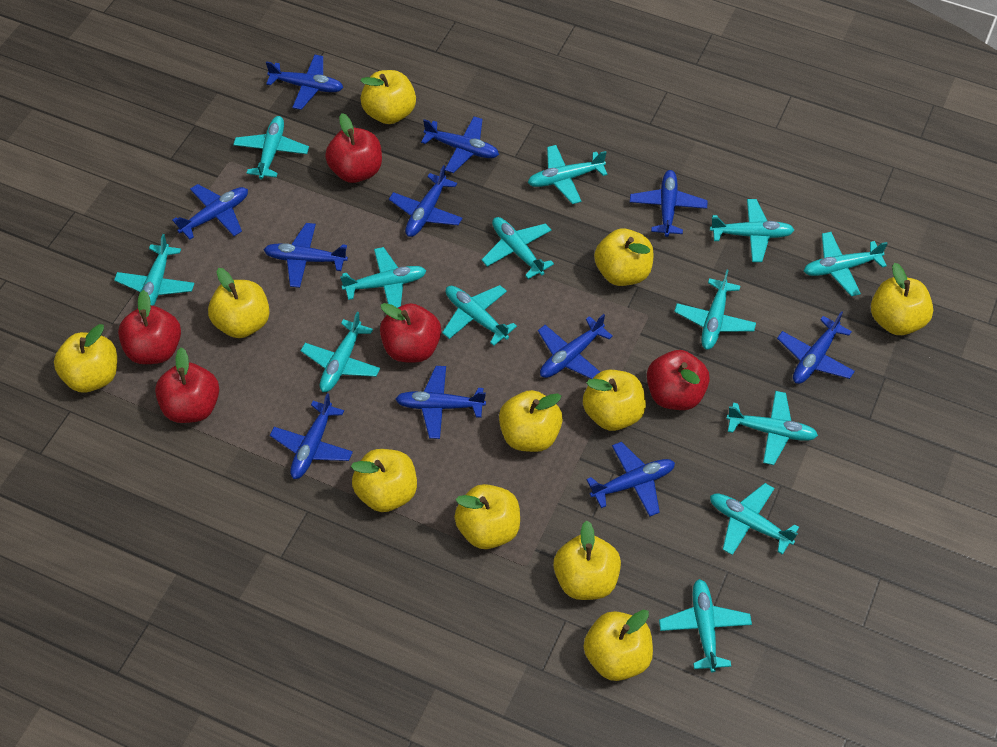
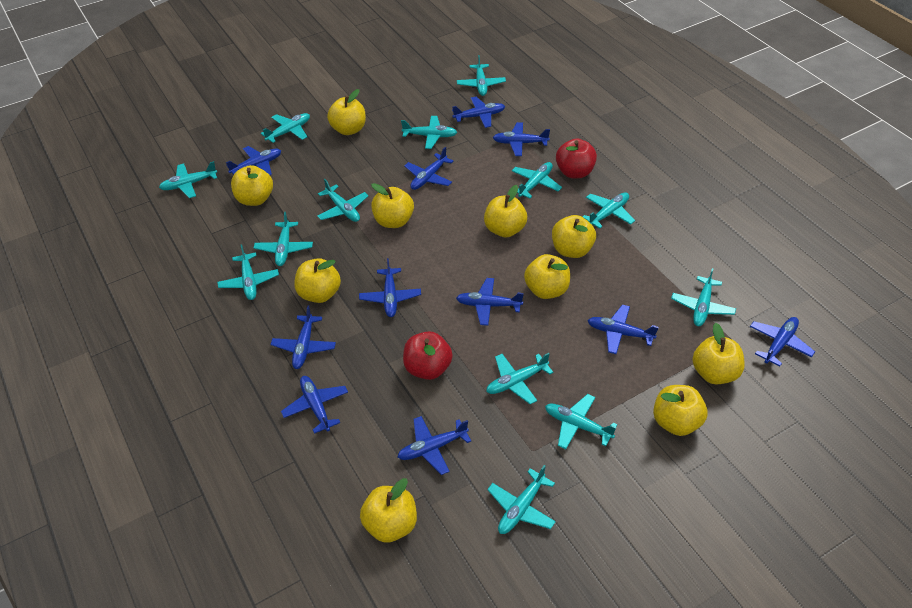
red apple: [118,290,181,364] [155,348,219,423] [325,113,382,183] [380,303,441,362] [647,350,710,410] = 5 -> [403,331,453,380] [556,138,597,178] = 2
yellow apple: [54,324,117,392] [208,268,270,338] [351,449,417,512] [361,70,416,124] [454,484,520,549] [499,390,563,452] [553,521,621,600] [583,370,646,431] [584,610,653,681] [594,229,654,286] [871,263,933,335] = 11 -> [231,165,273,206] [294,258,341,303] [327,89,366,135] [360,478,417,543] [371,183,414,228] [484,185,527,238] [524,254,570,299] [552,215,596,258] [653,385,708,436] [692,323,745,384] = 10

